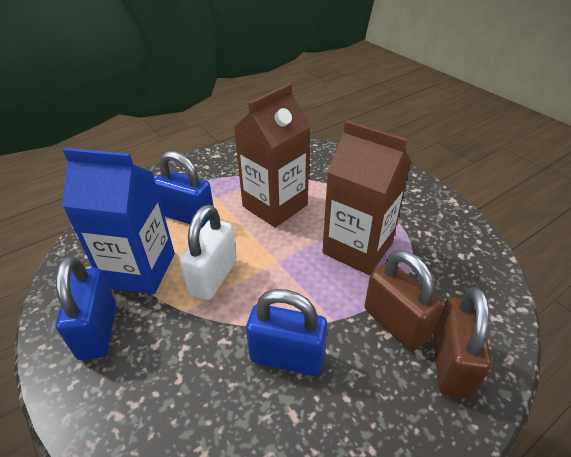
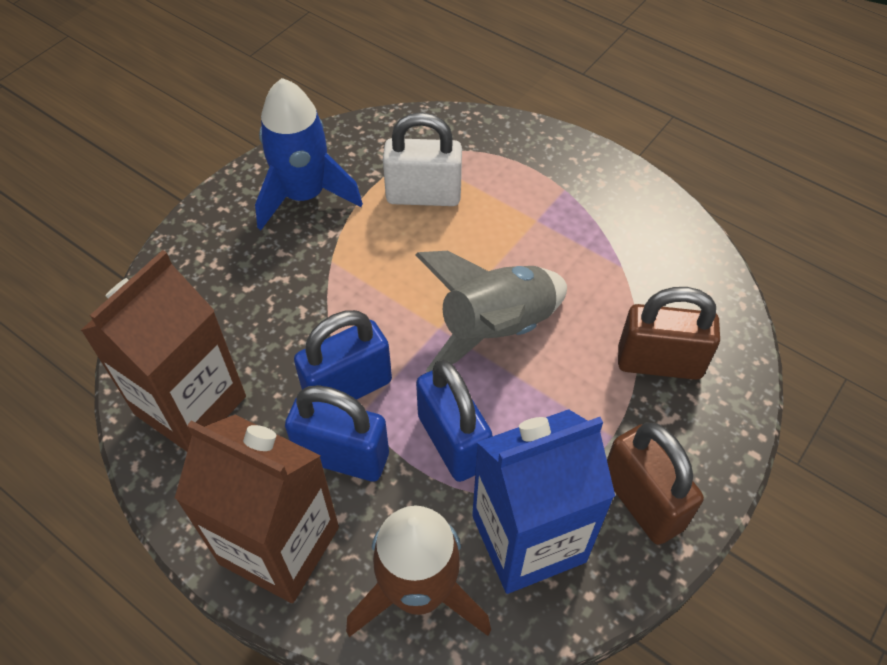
blue rocket: none = 0 -> [255,78,363,230] = 1
brown rocket: none = 0 -> [346,506,491,637] = 1
grey rocket: none = 0 -> [415,251,567,372] = 1

